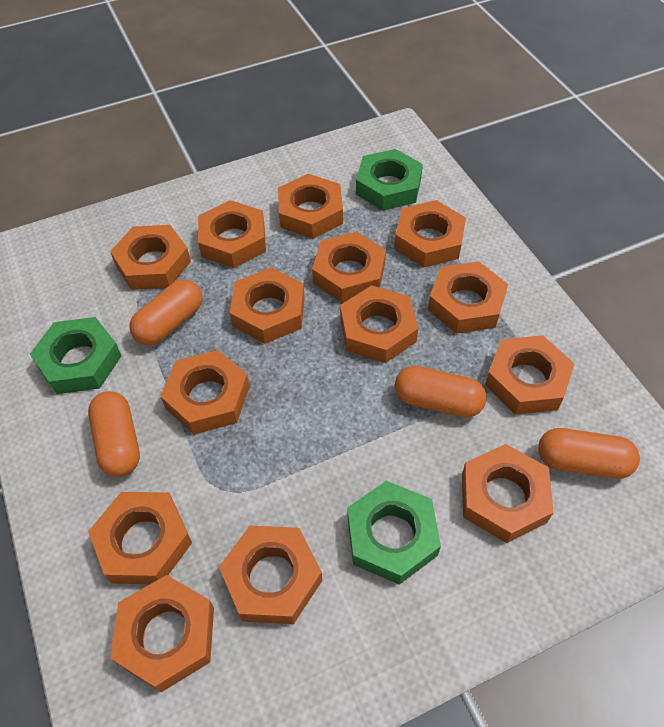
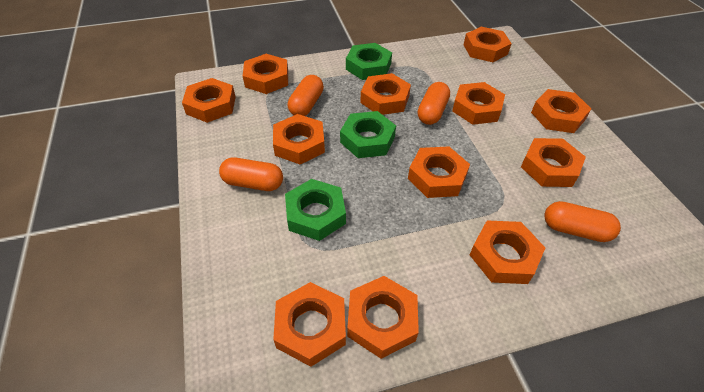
orange nut: [88,492,192,584] [110,225,191,290] [110,575,214,692] [161,350,250,434] [198,200,266,268] [219,526,322,624] [230,268,305,344] [278,174,343,239] [312,232,386,303] [340,285,418,363] [394,200,466,268] [428,261,508,334] [462,444,554,543] [485,335,575,414] = 14 -> [182,78,236,123] [243,54,288,94] [273,114,325,165] [273,282,346,367] [347,276,419,359] [360,73,411,115] [408,146,470,198] [452,82,505,125] [463,27,512,62] [470,220,545,284] [521,138,586,187] [531,89,591,133] = 12

